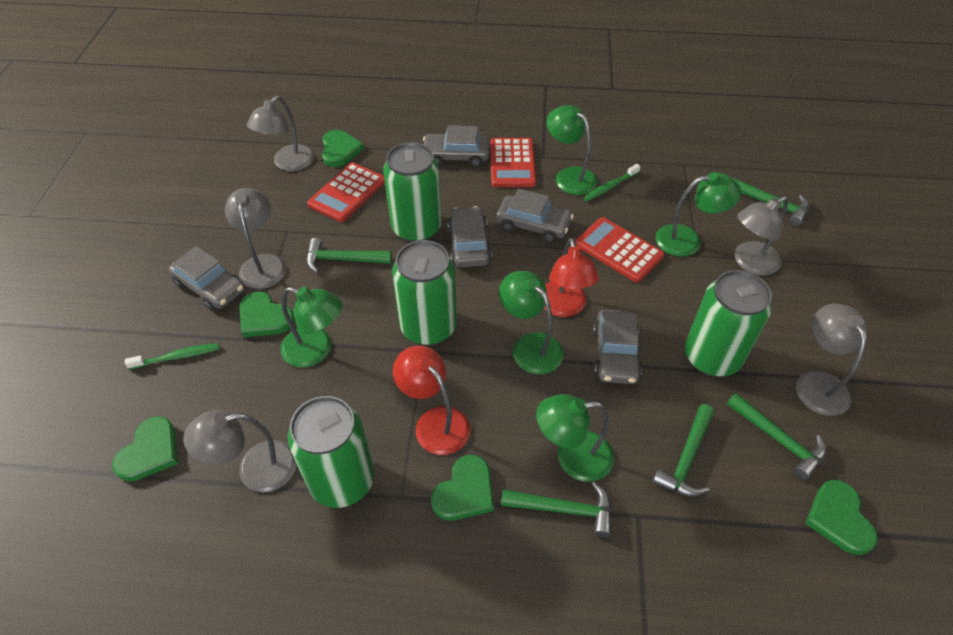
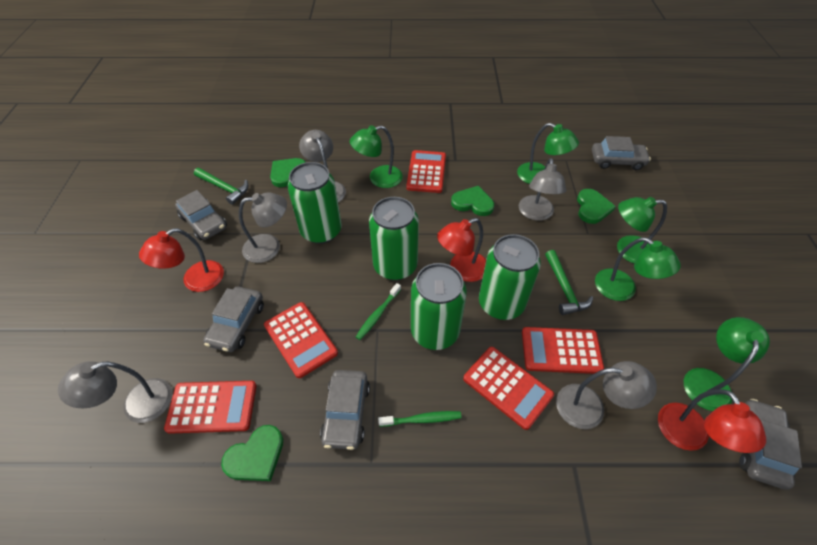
green hammer: [307,238,392,273] [501,482,611,537] [652,404,714,497] [727,393,826,480] [733,178,809,226] = 5 -> [194,168,249,205] [545,250,593,315] = 2
green heart: [112,416,178,482] [239,292,295,337] [322,130,364,167] [431,455,494,521] [805,480,878,555] = 5 -> [221,425,283,481] [270,158,306,187] [451,186,494,216] [577,189,616,224] = 4
red calculator: [307,162,385,222] [490,138,536,187] [575,217,664,282] = 3 -> [164,381,257,434] [264,302,338,378] [406,150,446,193] [463,347,554,430] [522,327,604,374] = 5
red lamp: [393,346,471,455] [544,238,599,317] = 2 -> [139,228,224,292] [437,218,486,282] [658,389,766,453] = 3

